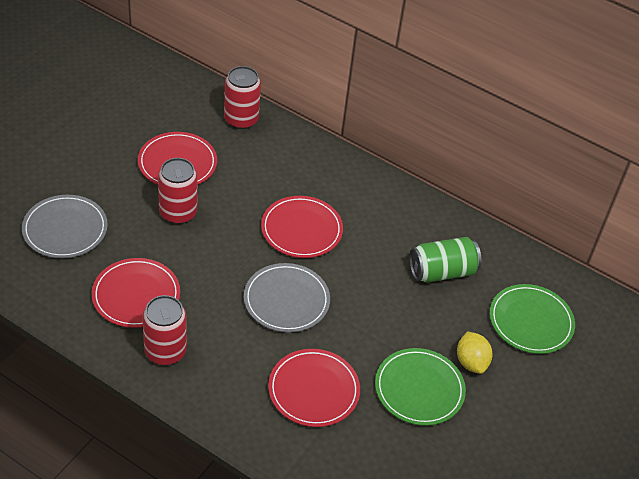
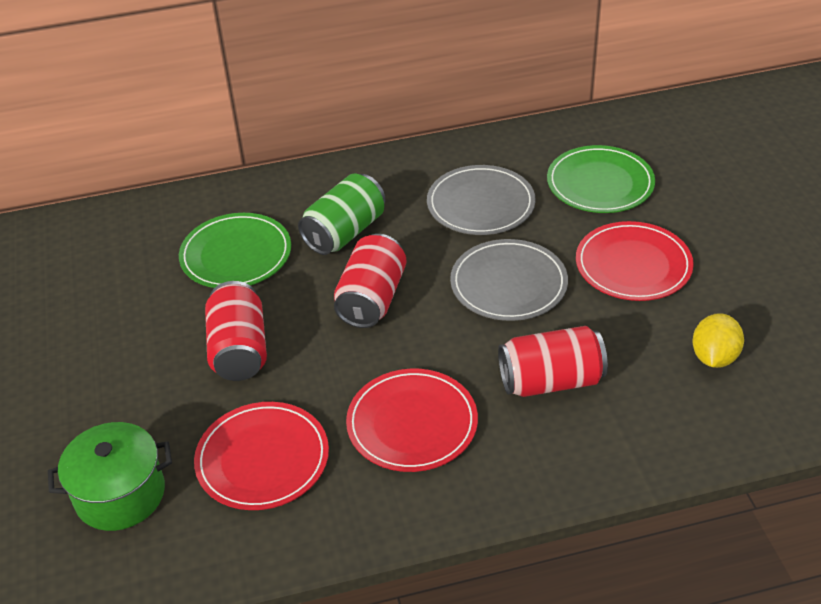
green pot: none = 0 -> [48,422,172,531] = 1
red plate: [92,258,180,328] [138,132,217,185] [261,196,343,258] [268,349,360,427] = 4 -> [194,402,329,510] [346,369,478,472] [576,221,694,301] = 3

